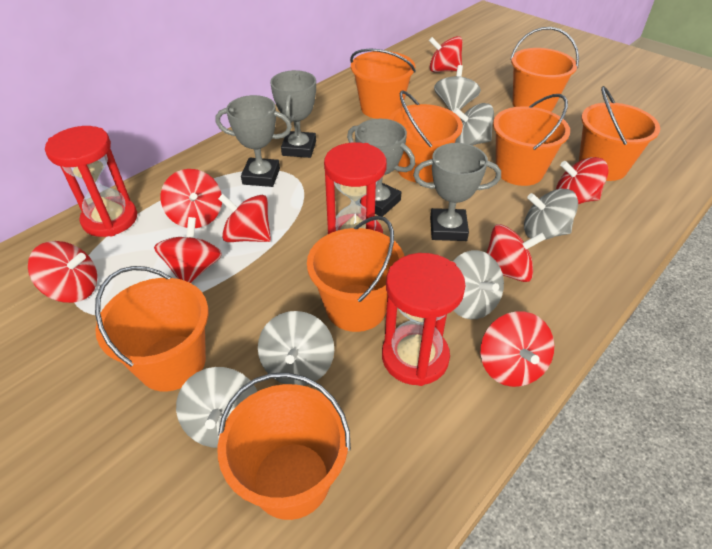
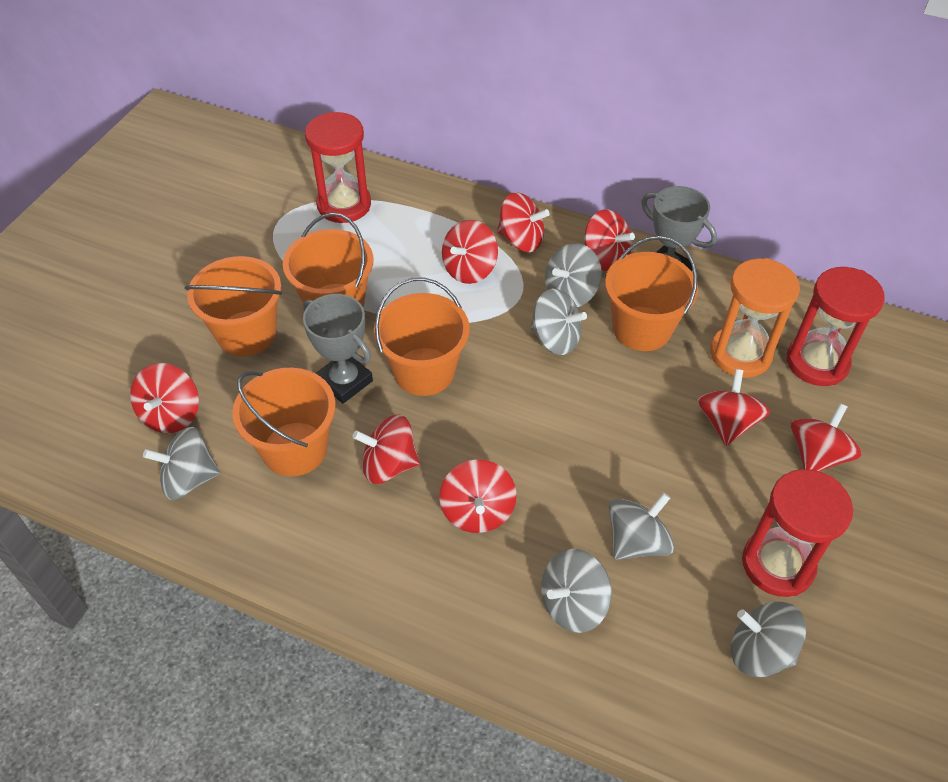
grey trophy: [215,95,292,187] [270,70,316,158] [347,119,415,217] [413,143,501,241] = 4 -> [303,294,373,404] [641,186,717,272] = 2
orange bucket: [95,266,208,391] [218,372,351,520] [307,216,404,332] [350,49,416,119] [389,90,463,183] [493,94,570,186] [510,27,579,112] [579,86,660,181] = 8 -> [184,256,282,356] [232,368,336,477] [283,213,373,308] [374,277,470,396] [605,236,698,351] = 5
orange hourglass: none = 0 -> [710,258,800,378] = 1

